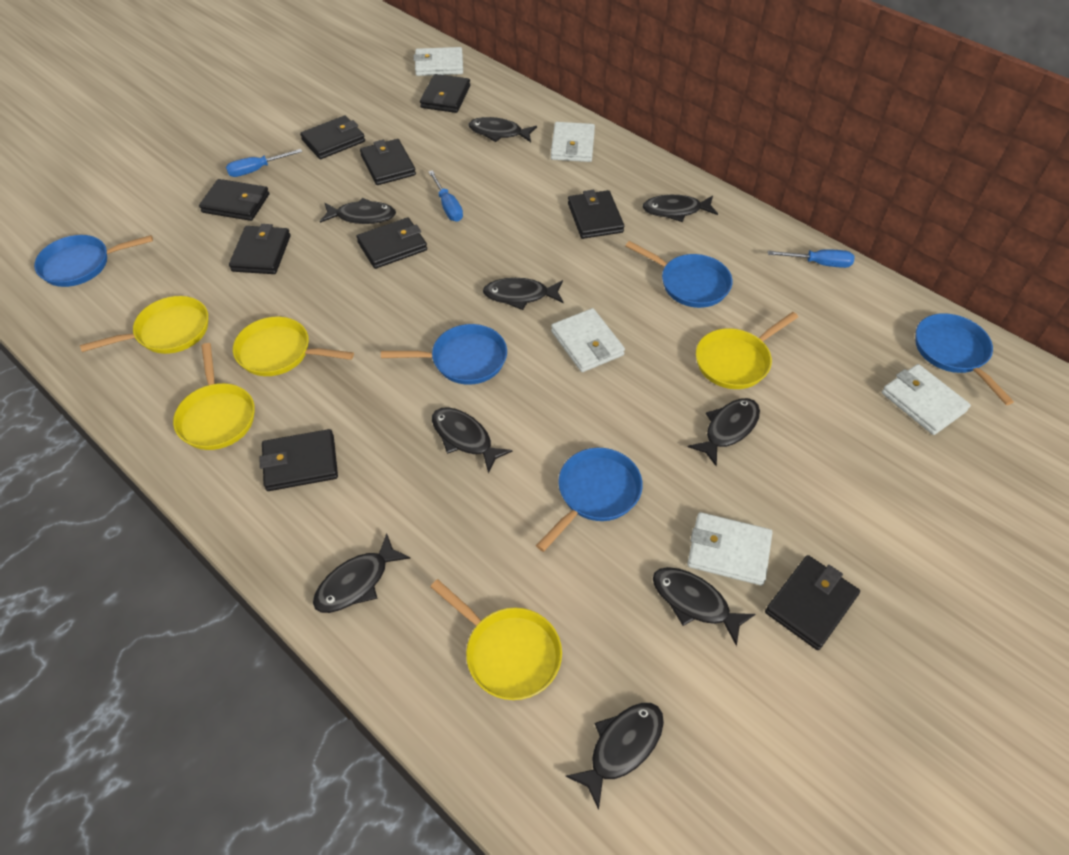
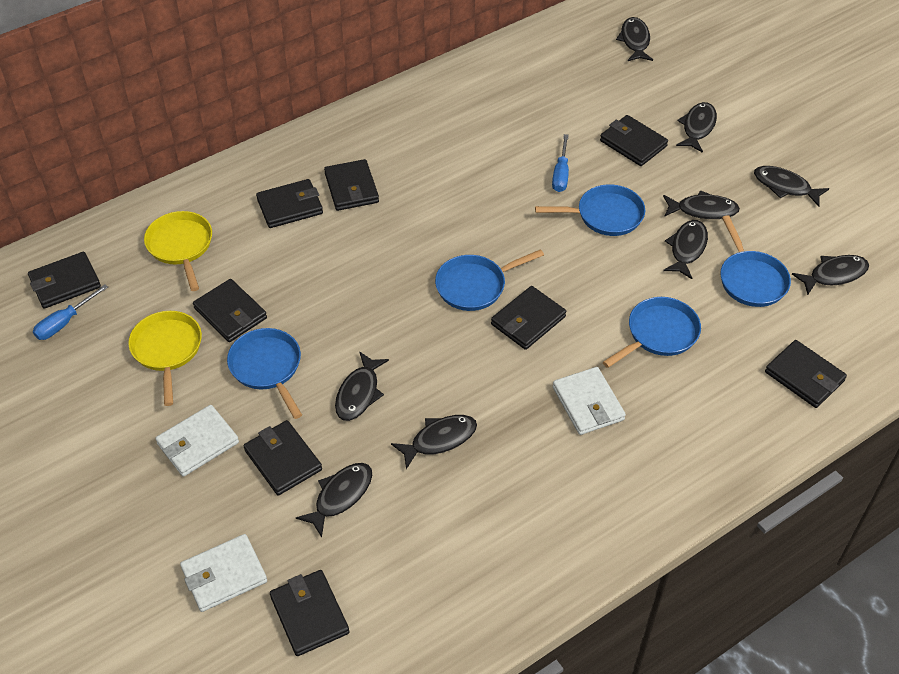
blue screwdriver: [226,149,302,177] [428,170,463,222] [768,249,855,268] = 3 -> [33,284,108,340] [552,134,569,192] = 2
white wallet: [413,47,463,76] [551,122,595,162] [551,308,625,372] [687,512,773,585] [882,364,971,435] = 5 -> [155,405,239,477] [180,534,267,612] [553,367,626,435] = 3
yellow pan: [80,296,208,354] [173,343,255,450] [233,317,354,376] [430,579,562,700] [696,312,798,389] = 5 -> [128,311,202,406] [144,211,212,291] = 2

